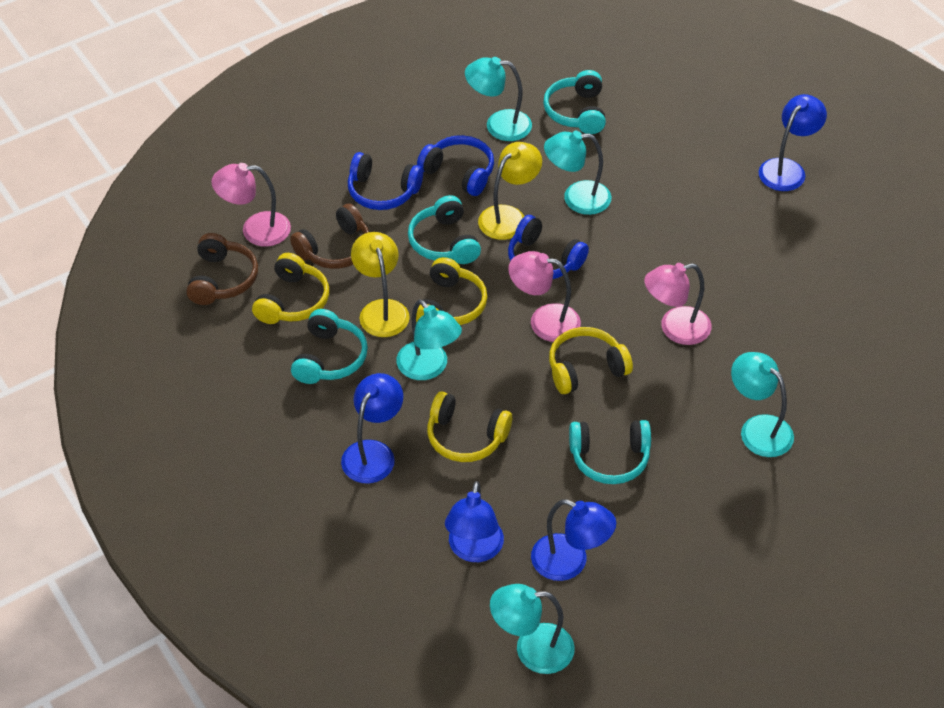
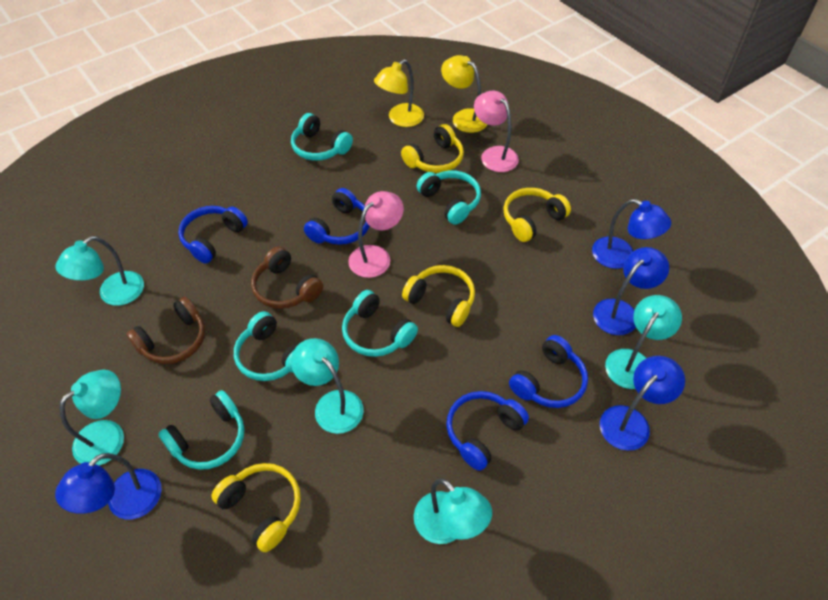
blue headphones: [348,152,423,210] [417,135,494,196] [508,215,589,279] = 3 -> [178,206,248,264] [304,188,369,245] [446,391,529,471] [509,335,588,408] = 4
pink lamp: [211,163,291,247] [508,251,581,342] [644,263,712,345] = 3 -> [348,191,404,278] [474,90,519,172] = 2
turquoise headphones: [291,309,368,384] [408,195,481,264] [543,70,606,134] [569,420,651,484] = 4 -> [158,390,244,470] [234,311,300,381] [291,113,353,161] [342,290,418,357] [417,170,481,225] = 5

